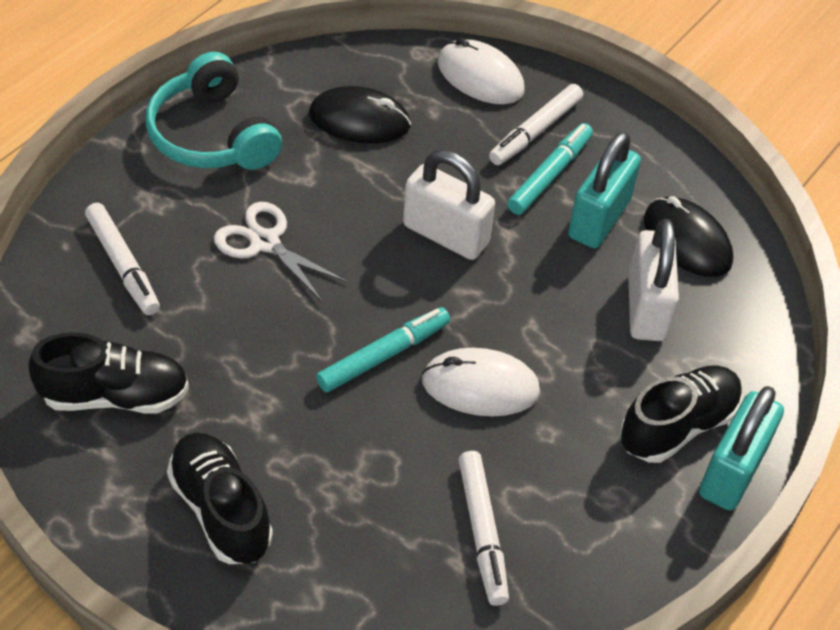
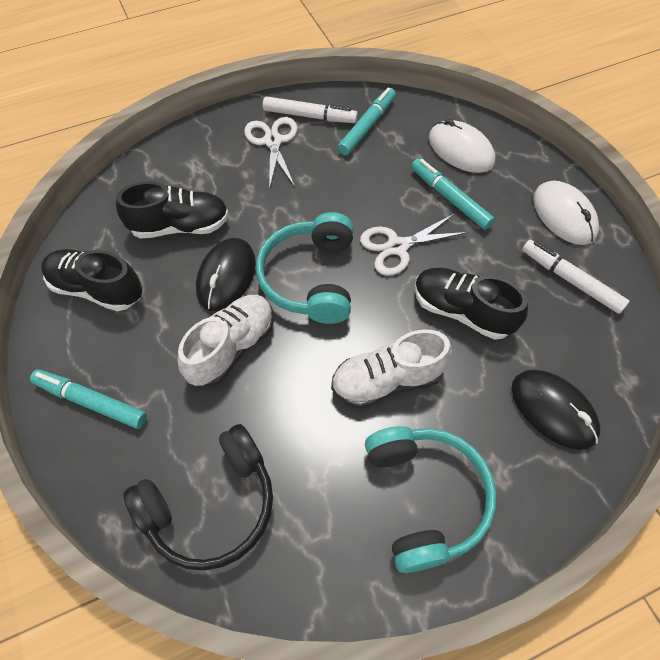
black headphones: none = 0 -> [123,424,273,571] = 1
turquoise headphones: [146,52,282,170] = 1 -> [256,212,353,324] [365,426,496,573] = 2
turquoise marker: [316,307,450,392] [507,123,593,215] = 2 -> [30,369,147,429] [338,88,396,155] [411,158,495,230] = 3
turquoise padlock: [568,132,641,248] [699,386,784,511] = 2 -> none = 0
white marker: [85,203,160,315] [458,451,509,606] [489,84,583,165] = 3 -> [263,96,358,123] [522,240,629,314] = 2
white padlock: [403,150,495,260] [628,219,679,341] = 2 -> none = 0
white scissors: [214,202,348,303] = 1 -> [244,117,298,190] [360,214,468,276] = 2
white shoe: none = 0 -> [177,295,274,387] [331,330,452,408] = 2

